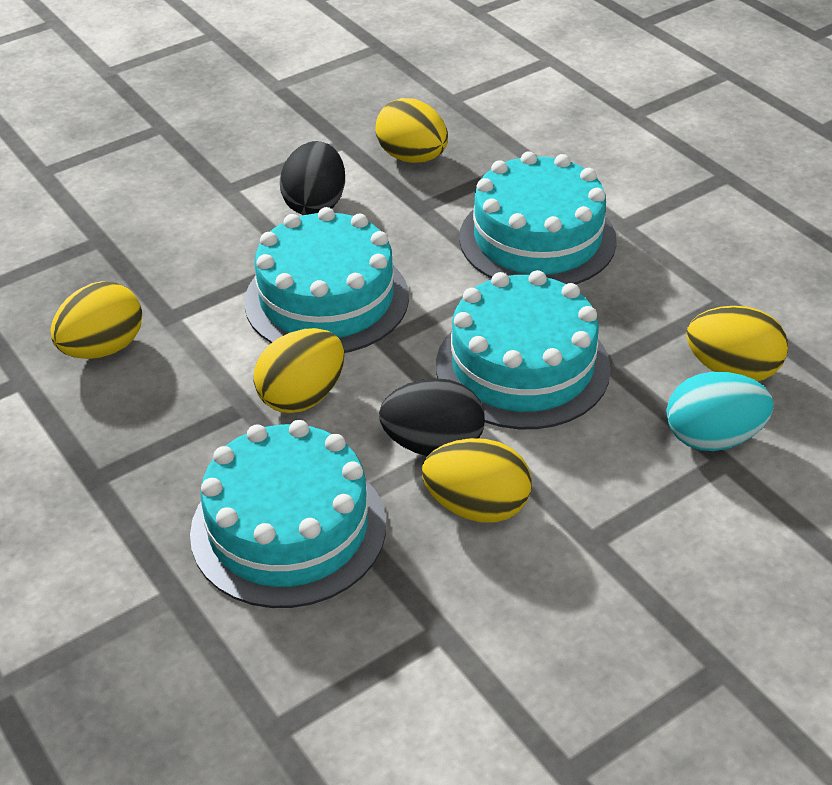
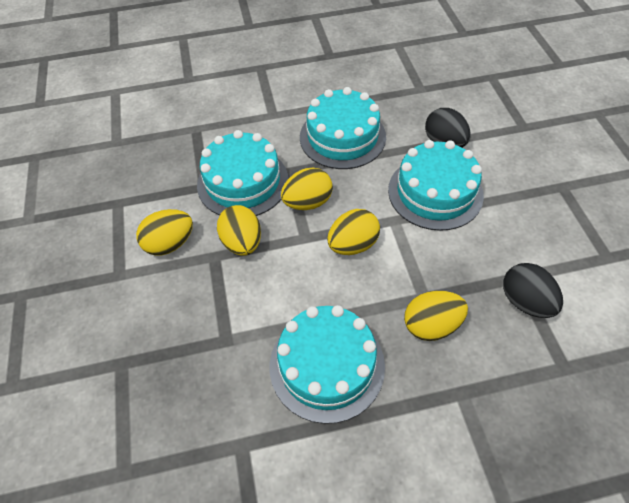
turquoise egg: [667,372,774,451] = 1 -> none = 0

